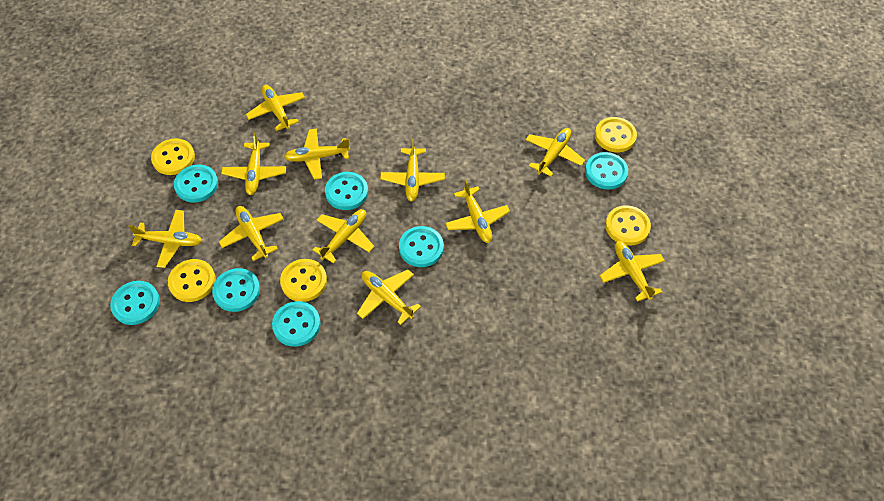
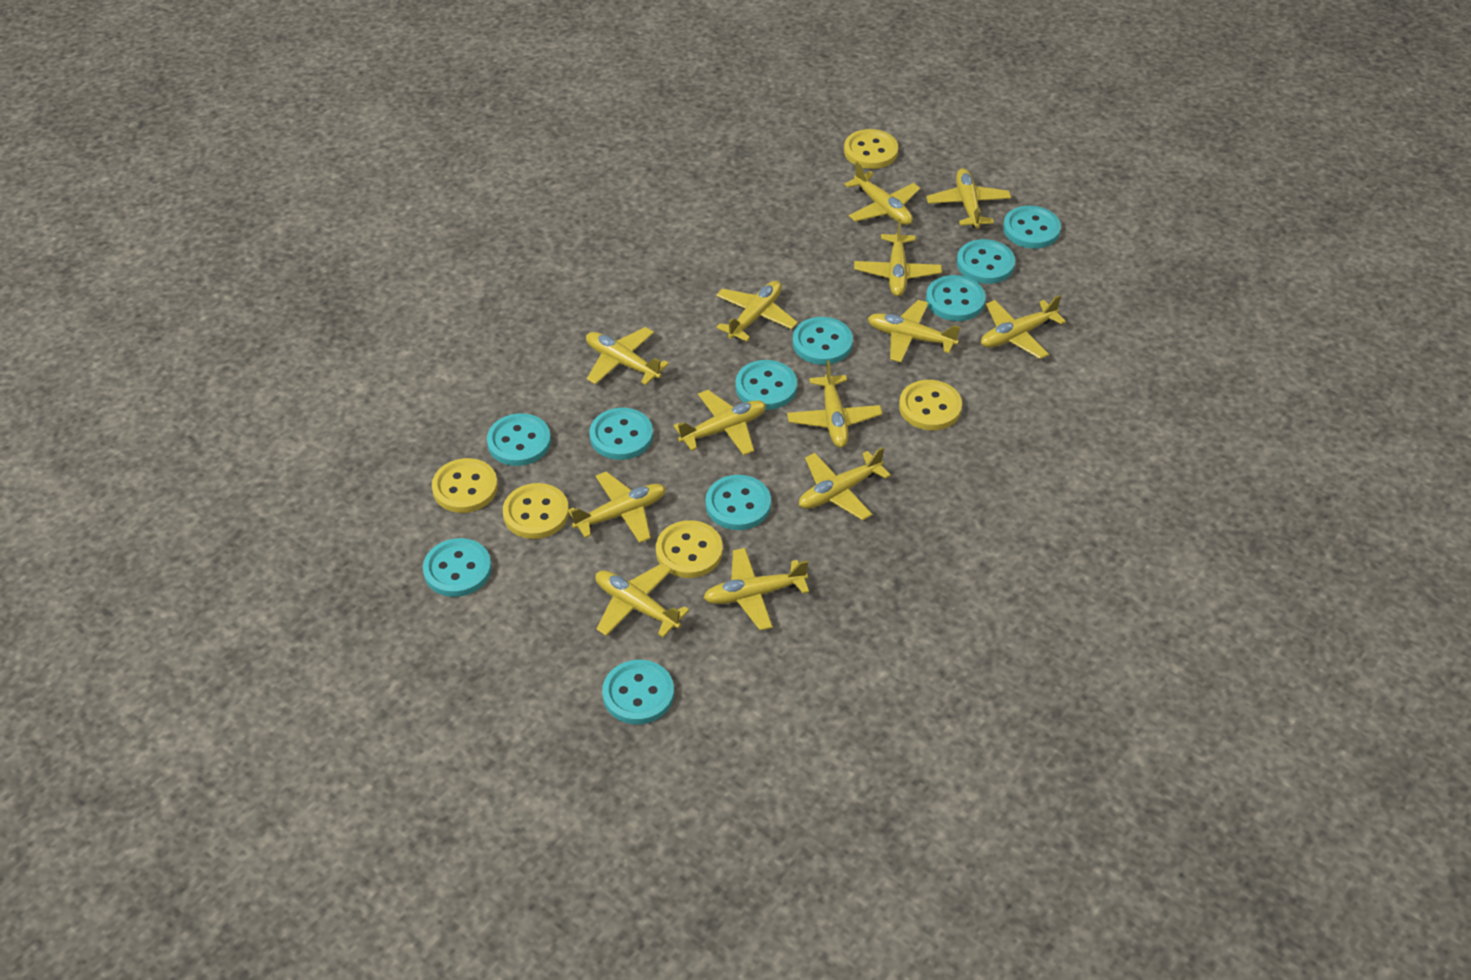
turquoise button: [110,281,160,325] [174,165,218,202] [212,268,260,312] [272,301,321,347] [325,172,368,210] [399,226,444,267] [585,152,628,190] = 7 -> [423,538,492,597] [487,413,551,466] [590,408,653,460] [602,660,674,724] [706,475,771,530] [735,360,797,410] [793,317,853,365] [926,275,986,321] [957,239,1015,284] [1003,206,1061,249] = 10
yellow plane: [128,210,202,268] [219,206,284,261] [221,132,286,195] [246,85,305,131] [284,129,350,180] [313,209,374,264] [357,269,421,325] [380,138,445,202] [445,180,510,243] [526,128,585,177] [600,241,665,302] = 11 -> [568,471,666,543] [586,327,669,385] [595,563,689,637] [673,390,766,455] [703,548,809,631] [716,281,798,342] [787,360,882,447] [799,447,891,521] [844,162,920,225] [854,219,942,296] [868,300,960,362] [926,168,1011,228] [981,295,1066,359] = 13

